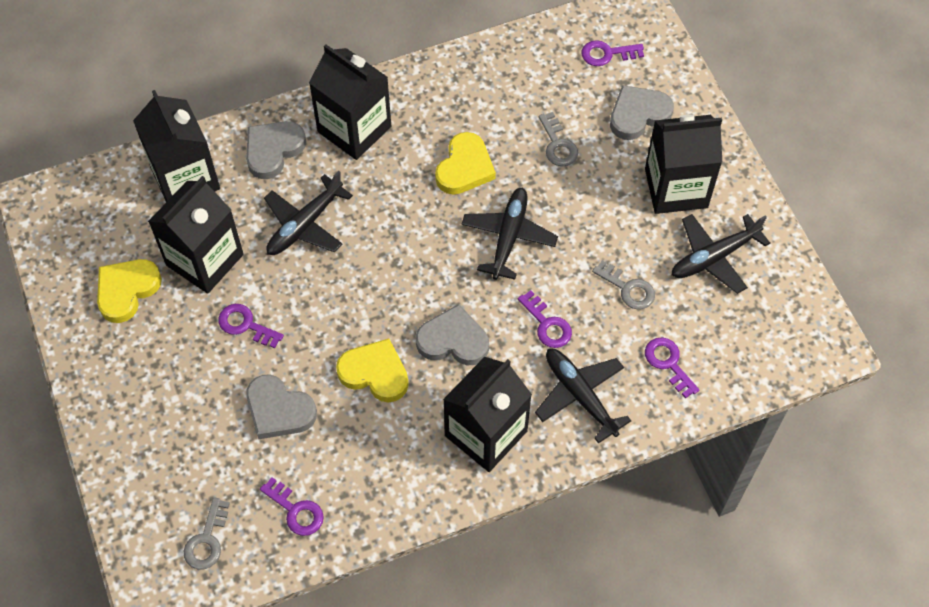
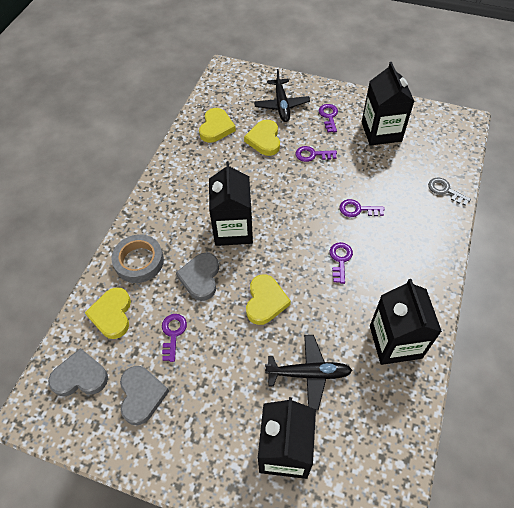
black carton: [133,90,220,202] [148,176,244,294] [309,45,391,160] [443,357,532,472] [645,114,722,214] = 5 -> [209,161,253,246] [257,397,316,479] [362,62,414,146] [370,279,442,365] = 4
black plane: [264,171,353,255] [461,188,558,280] [535,349,631,444] [672,214,770,294] = 4 -> [254,69,310,122] [265,335,352,410] = 2
grey heart: [246,121,306,179] [246,374,317,439] [416,304,489,366] [610,85,674,140] = 4 -> [48,348,108,397] [120,366,169,425] [176,253,219,301] = 3
grey key: [184,497,230,569] [539,112,578,166] [592,260,655,309] = 3 -> [428,177,471,206] = 1
grey tape: none = 0 -> [111,234,164,283] = 1
yellow heart: [97,259,162,323] [336,339,409,402] [435,132,496,195] = 3 -> [85,287,131,339] [199,108,236,143] [244,120,280,156] [246,274,291,325] = 4

